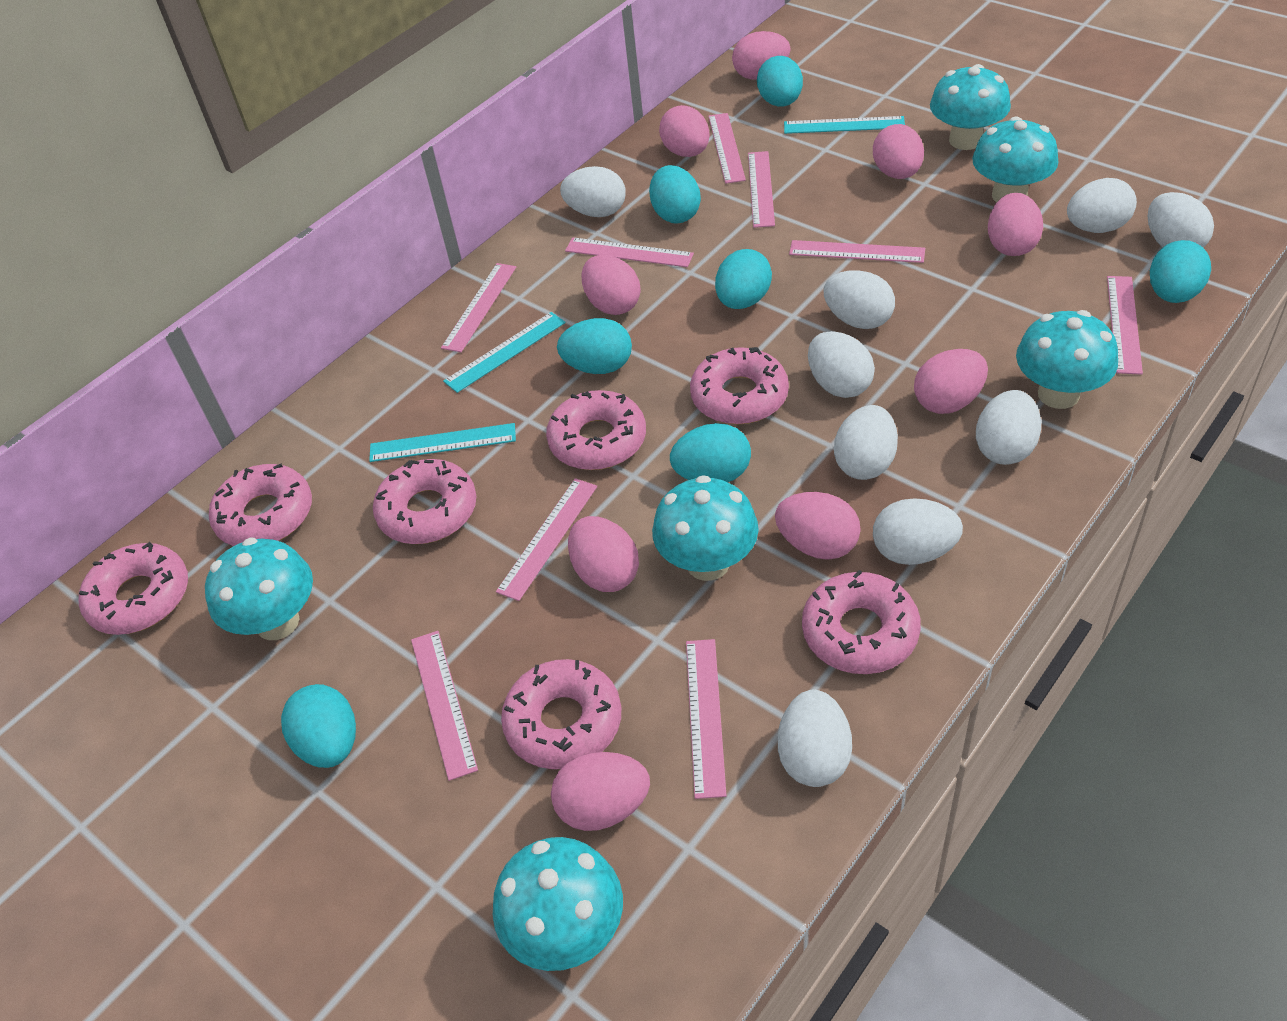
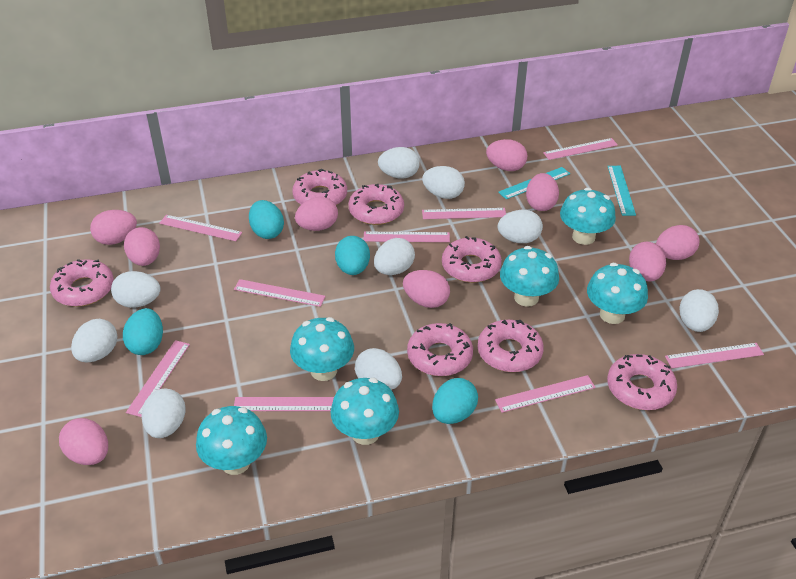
turquoise egg: [281,684,356,768] [557,318,632,374] [649,165,701,224] [670,423,751,482] [715,249,772,309] [757,56,803,107] [1150,240,1211,303] = 7 -> [123,308,163,355] [249,200,284,239] [335,236,370,275] [432,378,478,424] = 4
turquoise ruler: [369,423,516,462] [443,312,566,393] [784,116,905,134] = 3 -> [498,167,570,199] [608,166,636,216] = 2

